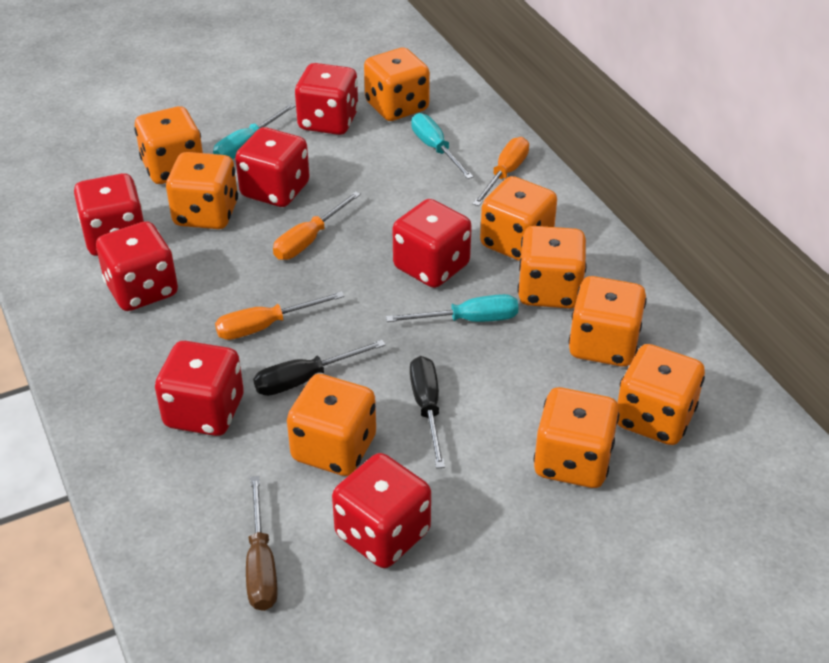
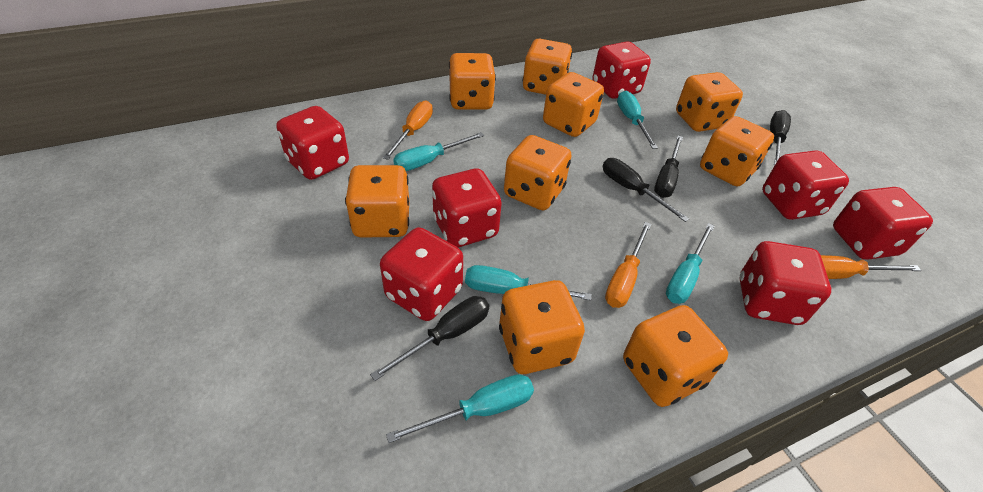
black screwdriver: [253,340,385,396] [410,356,445,469] = 2 -> [370,296,489,381] [603,158,689,222] [654,136,683,198] [770,110,791,165] = 4
brown screwdriver: [246,476,278,611] = 1 -> none = 0
turquoise screwdriver: [213,103,295,159] [386,294,519,322] [411,113,474,179] = 3 -> [386,374,534,443] [393,132,485,171] [465,265,592,300] [617,91,658,149] [666,223,714,304] = 5

